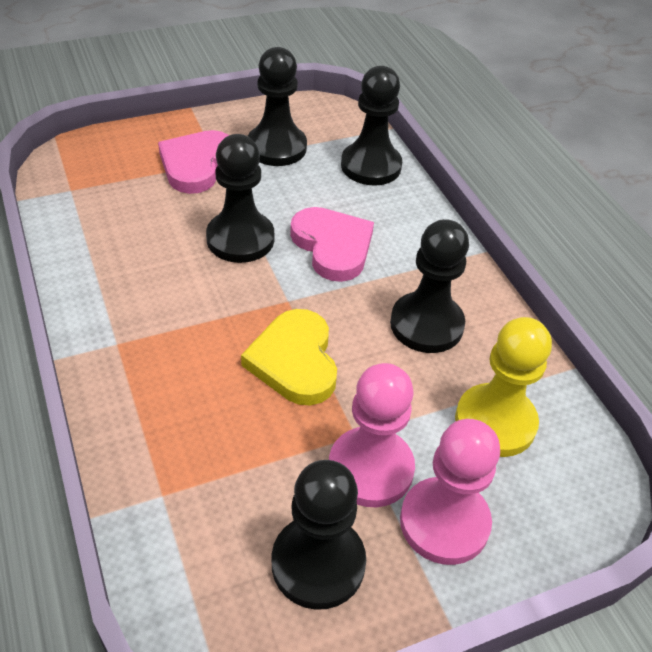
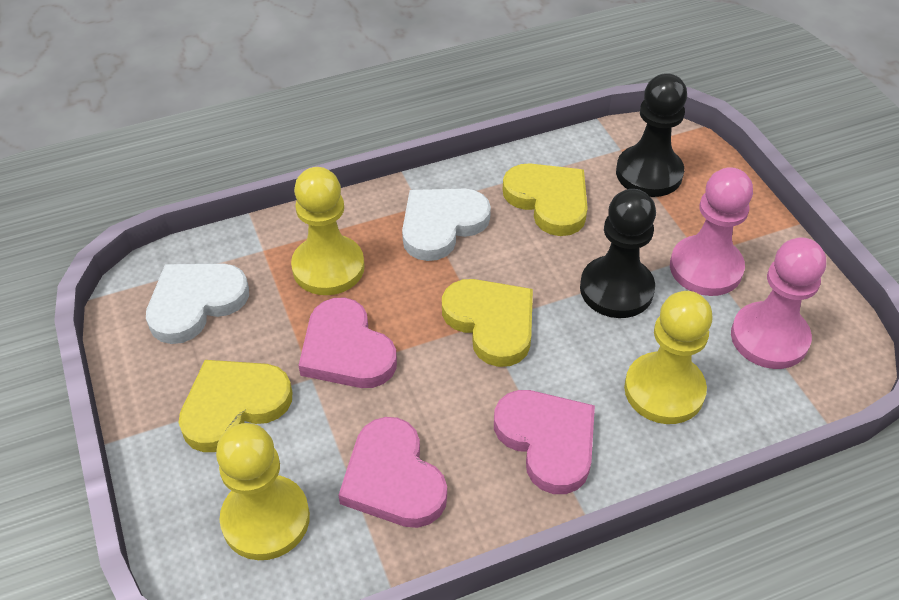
black pawn: [206,134,274,263] [248,47,307,166] [272,460,366,610] [341,66,402,185] [390,219,469,353] = 5 -> [580,189,656,318] [616,73,687,197] = 2
pink heart: [158,130,229,194] [290,207,374,282] = 2 -> [298,298,397,388] [338,417,447,528] [494,390,595,494] = 3
white heart: none = 0 -> [146,264,249,344] [402,189,491,261] = 2
yellow heart: [241,309,337,406] = 1 -> [178,360,292,452] [442,279,533,367] [502,163,588,236] = 3
yellow pawn: [455,317,552,457] = 1 -> [216,423,310,560] [291,167,365,295] [624,291,713,424] = 3

